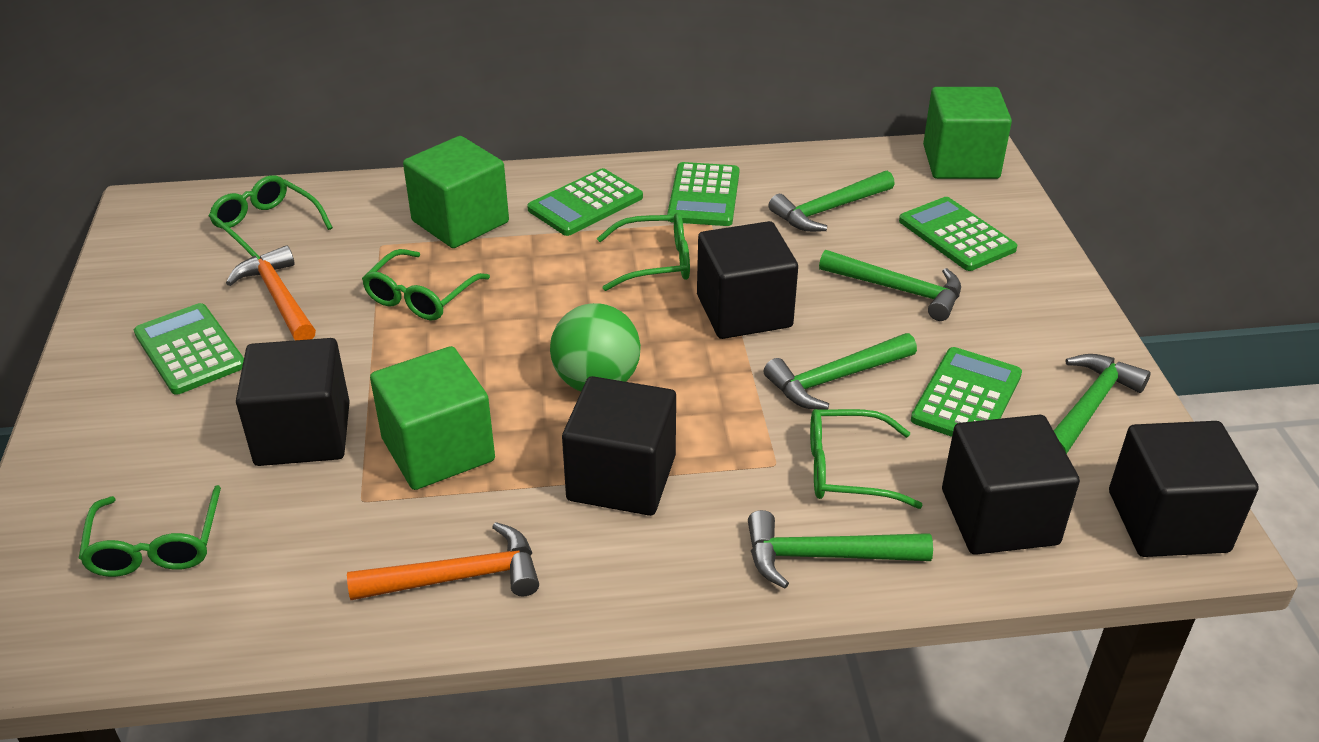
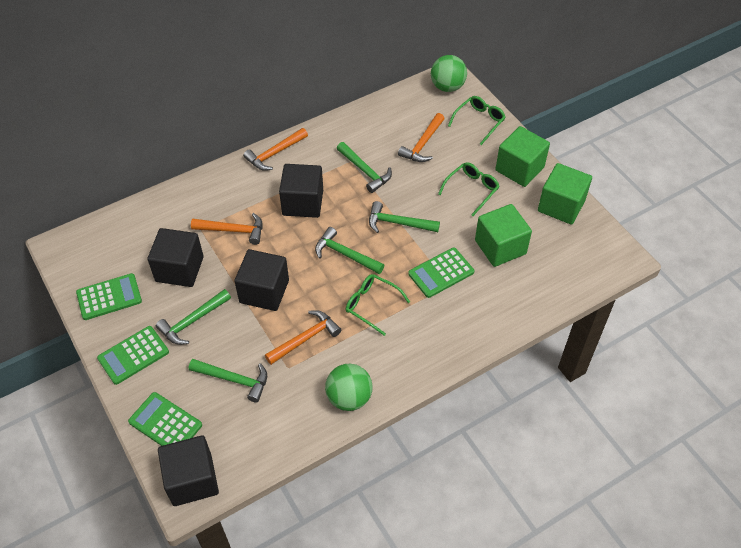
black cube: [236,338,350,466] [562,376,676,516] [697,221,798,339] [942,415,1080,555] [1109,421,1259,557] = 5 -> [147,228,204,287] [158,435,219,506] [235,249,289,311] [279,164,323,218] = 4
green ball: [550,303,641,391] = 1 -> [325,364,372,411] [431,55,467,92] = 2
green calculator: [134,303,244,395] [527,168,643,236] [667,162,740,226] [899,197,1018,271] [911,347,1022,437] = 5 -> [76,273,142,320] [97,326,169,385] [128,392,202,446] [408,247,474,298] = 4
green glasses: [79,485,221,577] [209,175,333,260] [362,249,490,321] [597,212,690,291] [810,409,923,509] = 5 -> [346,274,410,336] [438,162,500,216] [448,96,506,145] = 3
orange hammer: [226,245,316,340] [347,522,539,600] = 2 -> [191,213,262,245] [243,128,308,171] [265,310,341,365] [398,113,445,162] = 4

